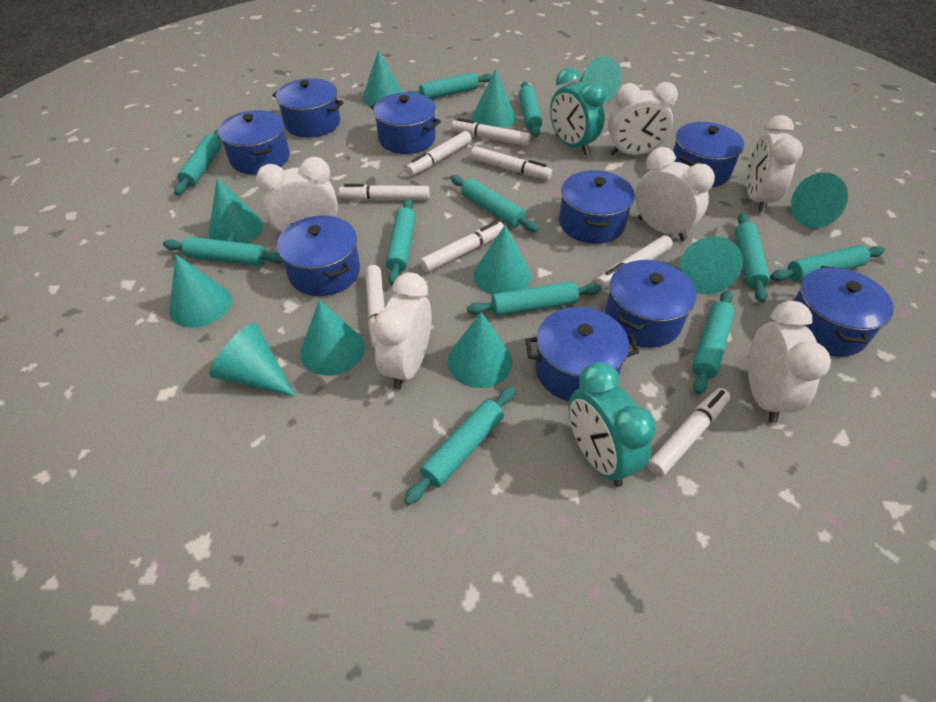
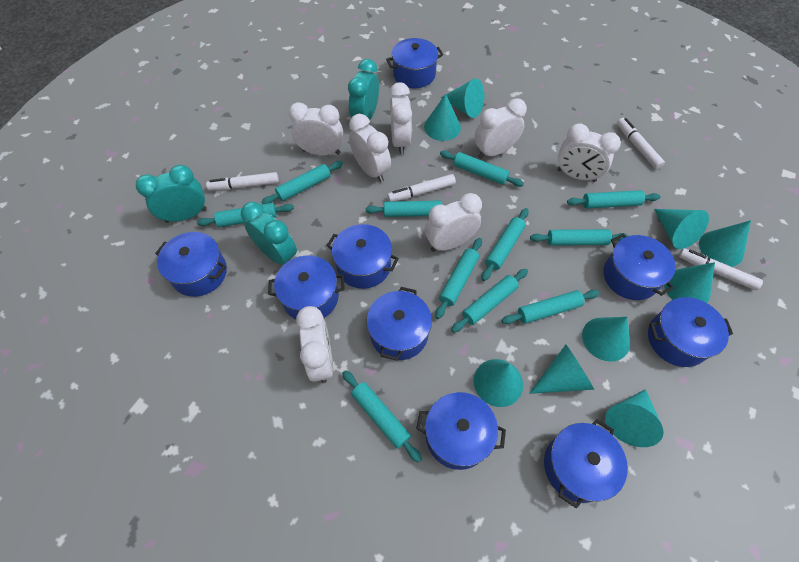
turquoise clock: [550,67,606,155] [568,362,656,487] = 2 -> [136,165,207,223] [241,202,297,265] [348,59,379,120] = 3
turquoise cone: [169,254,232,328] [208,178,264,243] [209,323,295,396] [300,300,365,376] [363,50,403,107] [447,312,512,388] [472,69,516,128] [474,224,531,295] [580,56,621,103] [679,236,743,294] [791,172,848,228] = 11 -> [424,94,461,141] [441,79,484,118] [474,359,523,407] [529,344,594,394] [582,317,630,362] [605,389,664,447] [654,209,709,249] [664,262,715,303] [699,220,751,267] = 9
white clock: [256,157,338,233] [373,272,432,390] [608,82,678,155] [635,147,715,241] [746,115,803,213] [748,301,831,423] = 6 -> [289,102,343,155] [296,306,334,383] [349,114,391,182] [389,82,412,154] [425,193,482,252] [475,98,527,159] [557,123,621,182] = 7
white marker: [339,184,430,201] [365,265,385,349] [406,131,472,176] [420,221,504,272] [451,118,530,146] [471,146,552,180] [596,235,673,290] [647,388,730,477] = 8 -> [206,172,279,191] [387,174,456,202] [617,118,665,169] [678,248,763,290] = 4

